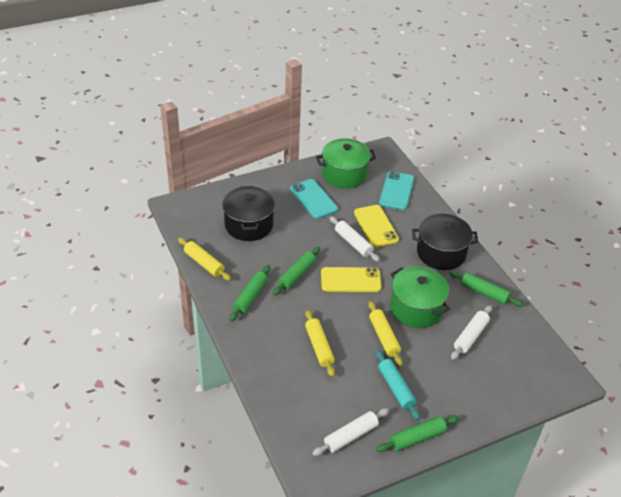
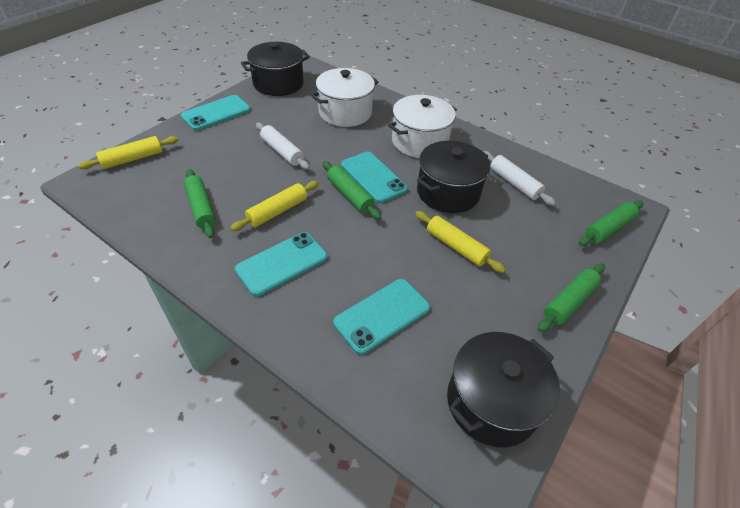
black pot: [222,186,275,241] [412,214,478,270] = 2 -> [241,42,310,96] [417,141,490,213] [447,332,560,447] = 3
green pot: [316,138,376,189] [390,266,450,328] = 2 -> none = 0
turquoise phone: [290,179,338,219] [379,171,414,210] = 2 -> [181,95,251,131] [235,232,327,296] [333,279,430,355] [341,152,408,203] = 4
turquoise rolling pin: [376,350,420,420] = 1 -> none = 0
white pot: none = 0 -> [311,68,379,127] [388,95,457,158] = 2
white rolling pin: [312,408,389,456] [329,216,380,262] [451,305,492,360] = 3 -> [256,123,310,170] [483,151,556,206] = 2
yellow phone: [321,267,381,292] [354,205,399,247] = 2 -> none = 0

